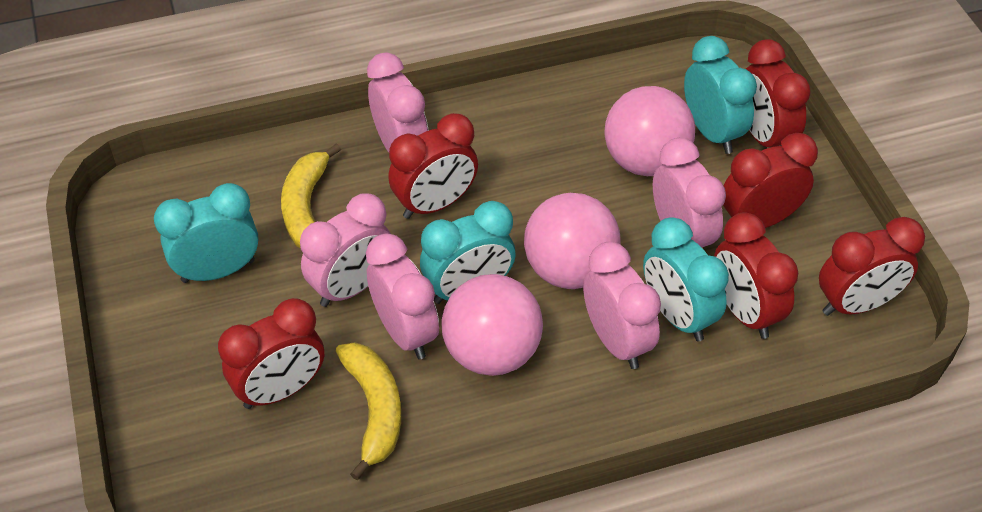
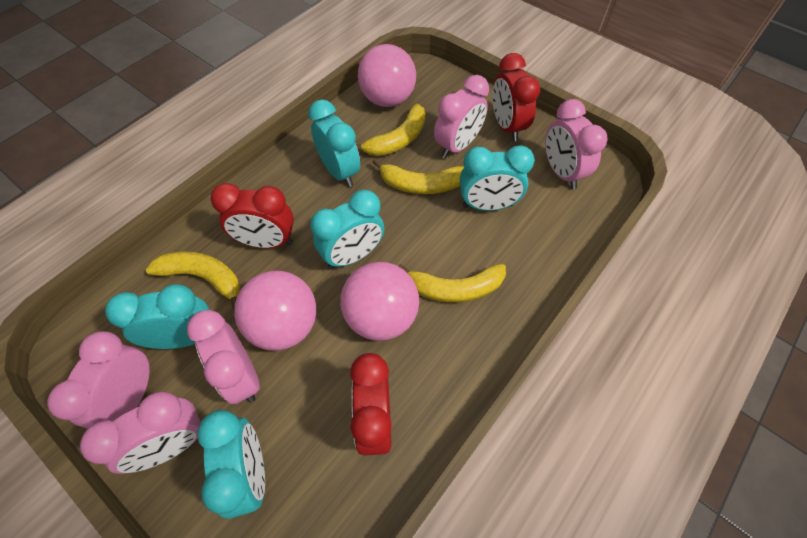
red clock: [218,298,324,409] [388,113,478,219] [714,212,798,339] [723,133,818,228] [746,39,811,148] [819,217,925,316] = 6 -> [211,183,294,248] [350,353,392,456] [493,53,540,141] = 3
turquoise clock: [154,183,259,283] [420,201,516,304] [643,217,729,342] [684,36,757,154] = 4 -> [105,284,210,349] [197,410,265,519] [308,99,360,187] [310,190,384,269] [460,145,534,211] = 5
yellow banana: [281,143,341,248] [336,342,401,480] = 2 -> [146,251,240,310] [356,104,426,156] [372,158,464,194] [398,264,506,303] = 4

